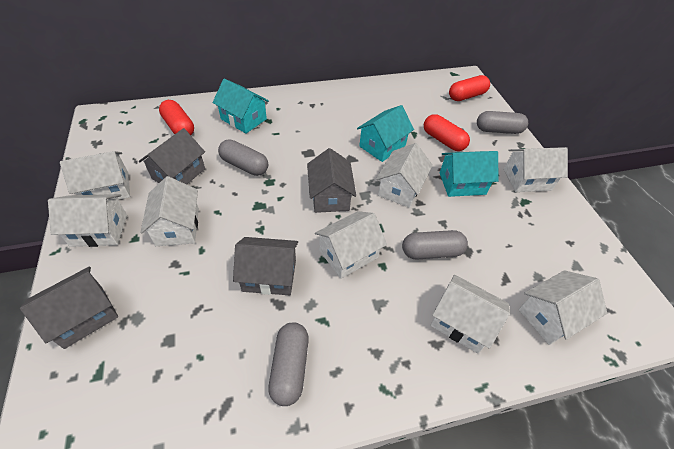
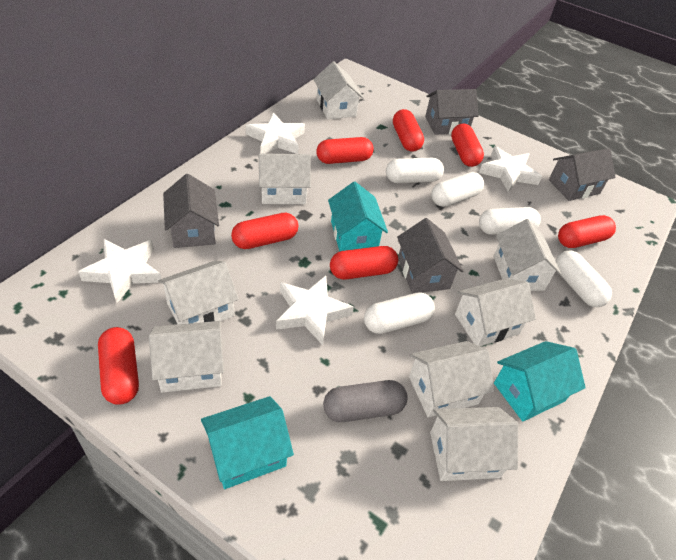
grey capsule: [218,139,268,176] [268,322,309,406] [402,230,468,260] [477,111,528,134] = 4 -> [323,380,408,422] = 1
red capsule: [159,100,194,135] [424,114,470,151] [449,75,490,101] = 3 -> [98,327,139,405] [231,213,298,249] [316,137,374,164] [330,246,398,279] [393,109,424,152] [451,123,484,167] [558,215,616,248] = 7
white capsule: none = 0 -> [364,293,435,334] [386,158,444,183] [431,172,484,207] [479,207,541,235] [556,251,612,307] = 5
white star: none = 0 -> [78,239,161,303] [246,112,305,154] [276,276,354,345] [479,146,542,192] = 4

